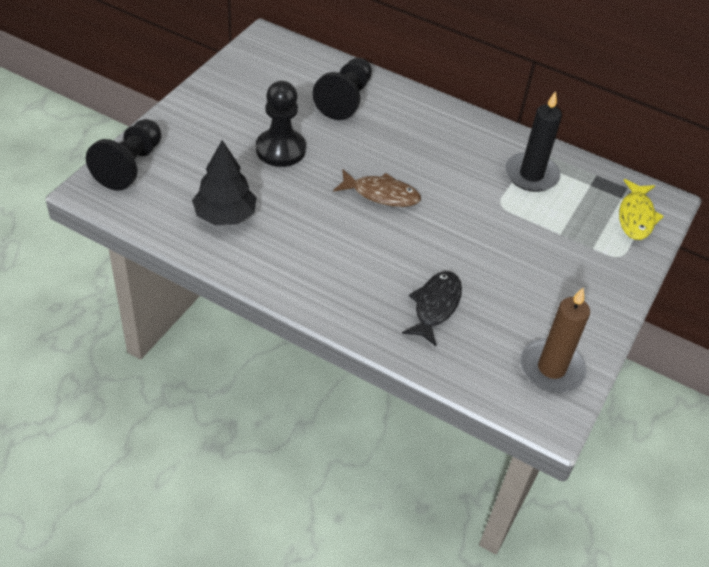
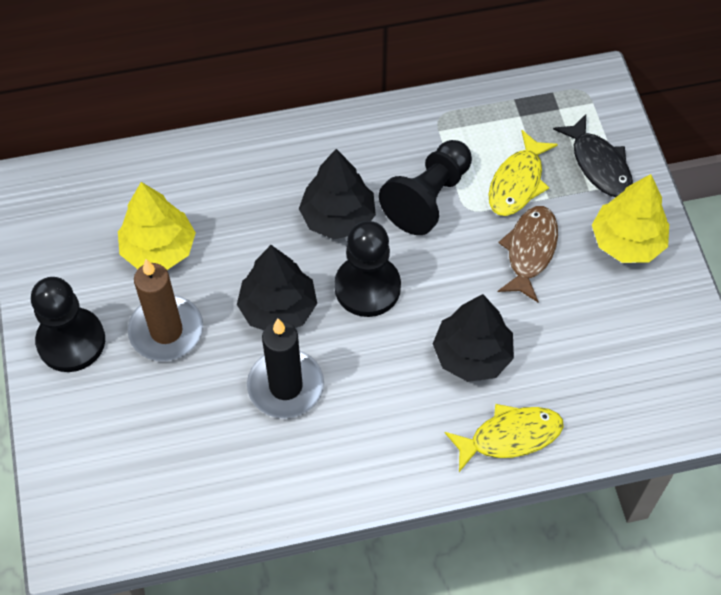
black tree: [192,140,257,225] = 1 -> [237,245,317,330] [299,149,376,240] [433,294,514,382] = 3
yellow fish: [619,179,664,240] = 1 -> [445,404,564,472] [488,130,558,216] = 2
yellow tree: none = 0 -> [118,182,196,270] [592,174,669,263] = 2

